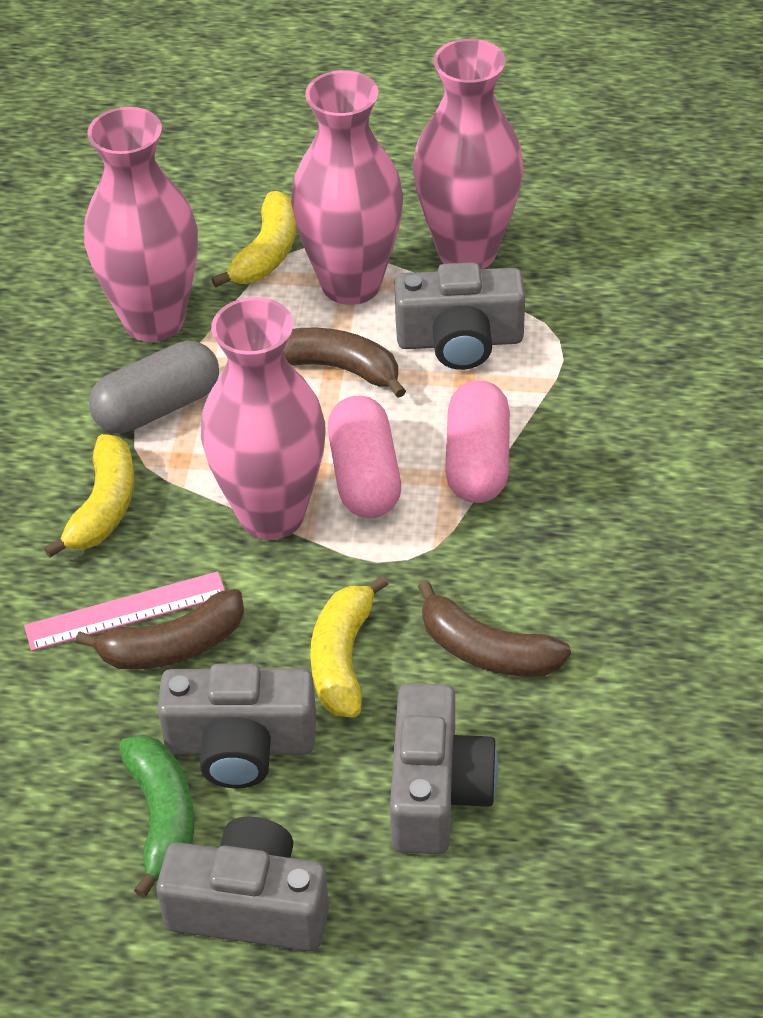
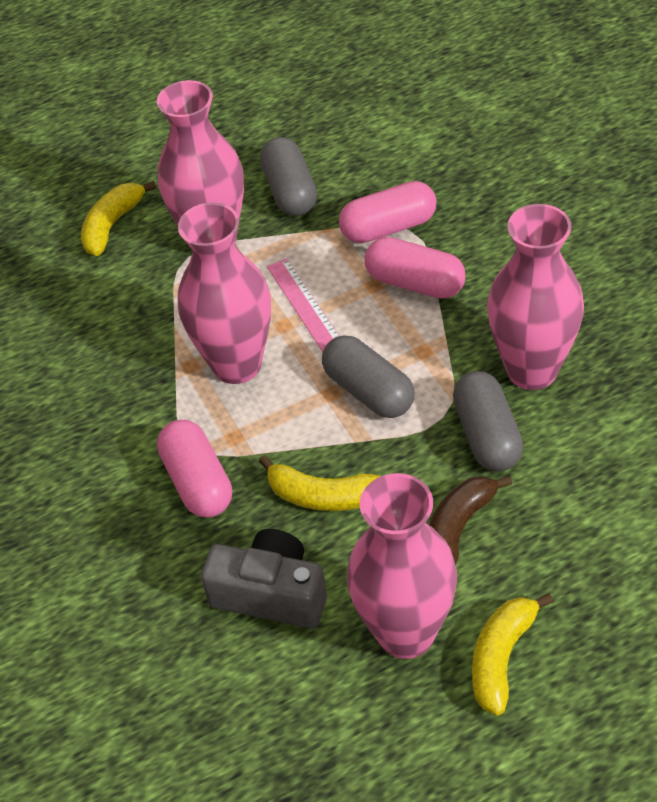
brown banana: [76,589,244,670] [283,328,406,398] [418,580,571,677] = 3 -> [429,475,513,565] = 1
green banana: [119,735,194,898] = 1 -> none = 0
grey camera: [156,816,329,951] [158,664,316,789] [390,683,498,854] [395,262,525,370] = 4 -> [201,529,327,628] = 1
grey capsule: [89,340,219,433] = 1 -> [260,137,317,216] [322,335,414,418] [453,371,523,472] = 3
pink capsule: [328,396,401,518] [445,380,510,503] = 2 -> [157,420,232,518] [339,181,436,243] [365,237,466,299] = 3

